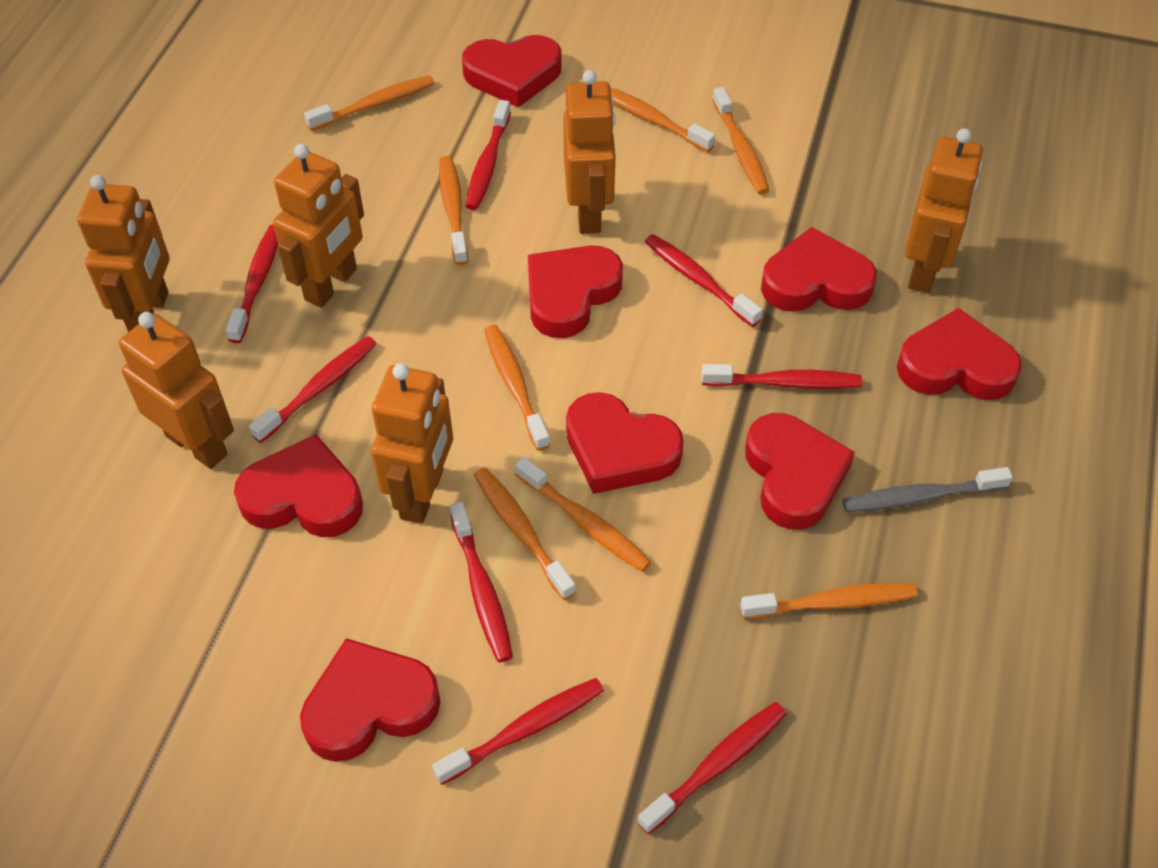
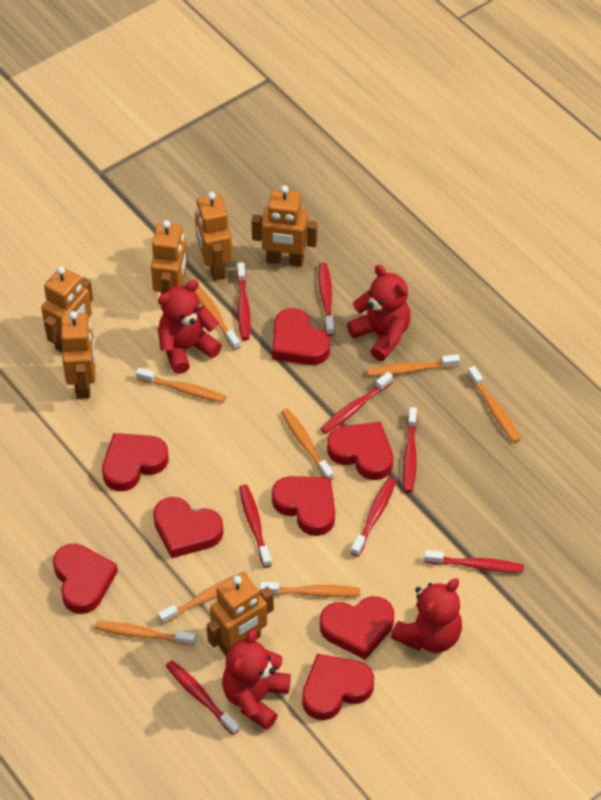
grey toothbrush: [843,467,1013,512] = 1 -> none = 0
red teddy bear: none = 0 -> [158,280,222,374] [222,629,291,730] [347,265,411,361] [391,578,462,653] = 4

